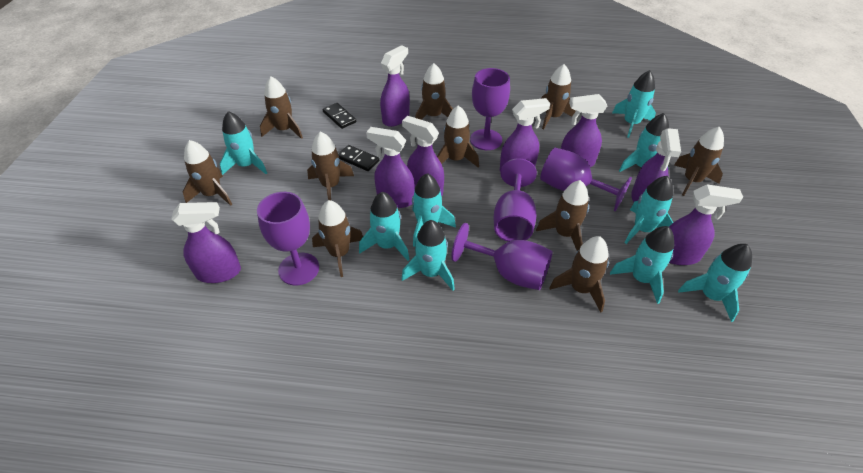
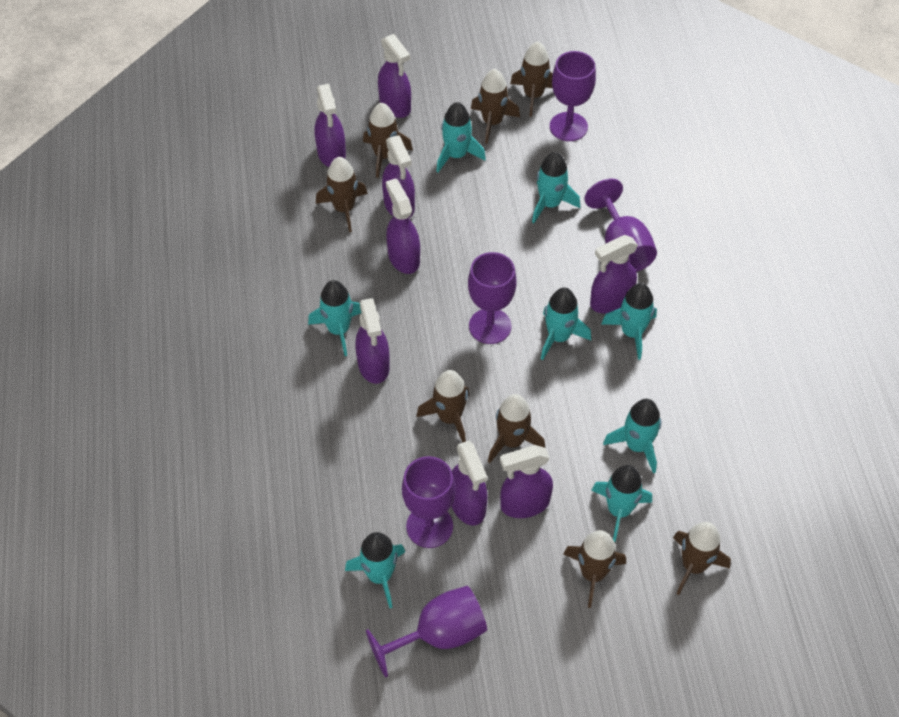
black domino: [323,103,356,129] [338,145,379,171] = 2 -> none = 0
brown rocket: [183,140,232,206] [260,77,303,139] [307,132,354,200] [312,200,363,277] [415,63,453,120] [437,105,479,168] [536,180,589,251] [541,64,576,129] [549,236,609,313] [674,127,724,196] = 10 -> [316,157,368,232] [363,103,413,178] [416,370,469,443] [471,69,520,144] [488,394,545,463] [510,41,553,117] [563,530,626,608] [673,522,731,595] = 8
turquoise rocket: [220,111,267,175] [359,192,410,261] [402,220,455,291] [412,173,456,247] [610,226,674,304] [612,70,656,138] [619,113,669,172] [624,176,673,244] [678,244,752,322] = 9 -> [308,280,361,356] [345,532,405,608] [436,102,486,172] [532,152,580,223] [541,287,591,360] [591,465,652,542] [601,283,657,360] [603,399,662,474] = 8

